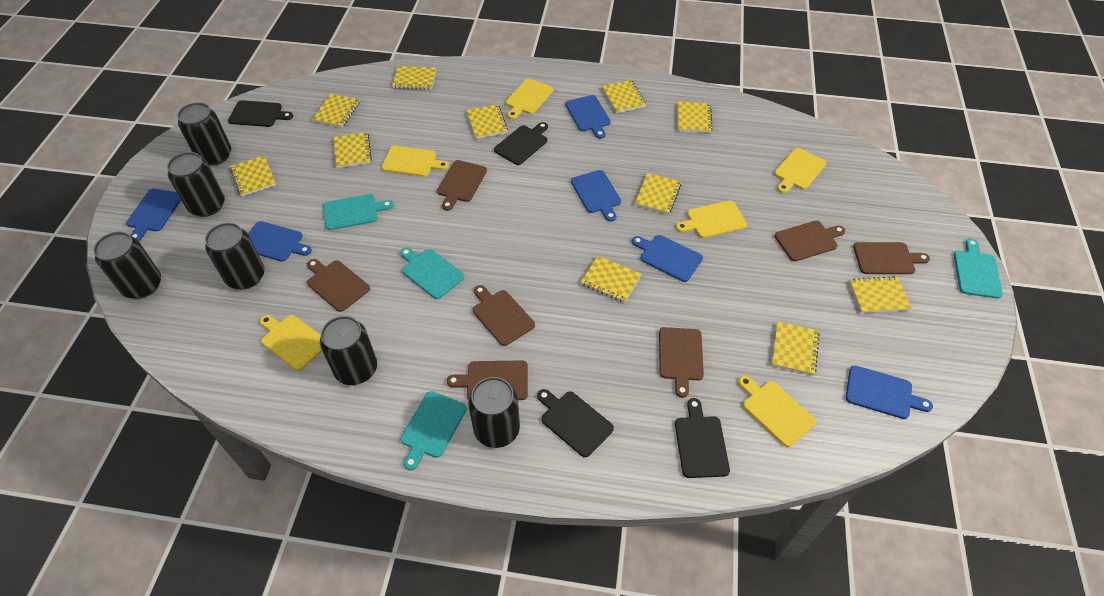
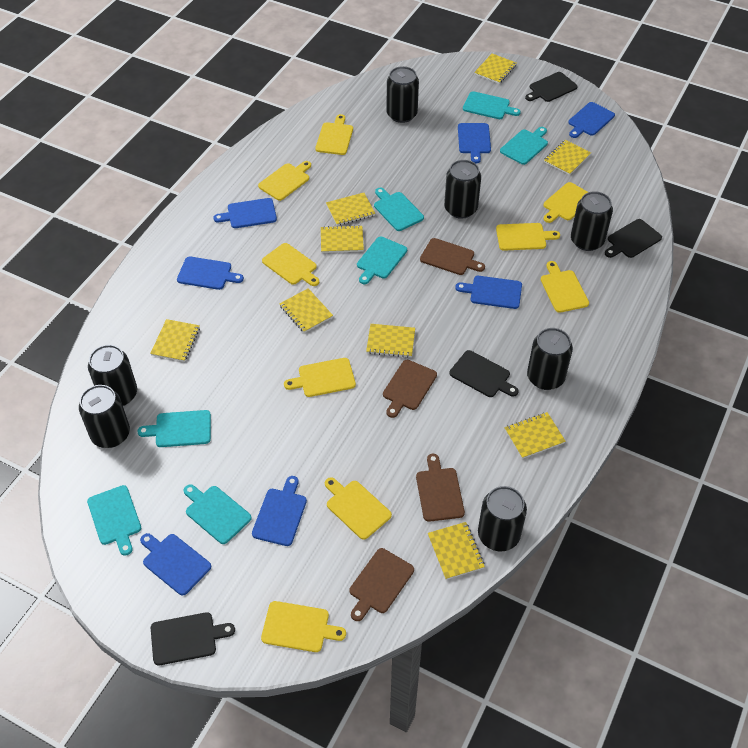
black can: [94,232,161,299] [167,152,225,217] [177,102,231,166] [205,223,265,290] [320,316,377,385] [468,377,520,448] = 6 -> [79,385,130,448] [88,345,137,406] [386,66,419,123] [444,160,481,219] [478,486,527,551] [527,328,573,390] [571,191,613,251] = 7
blue cutting board: [126,189,181,241] [248,221,312,262] [565,95,611,139] [571,170,621,222] [632,235,703,282] [846,365,933,419] = 6 -> [140,533,211,595] [177,257,244,290] [213,198,277,228] [252,476,307,546] [455,276,522,309] [458,123,491,163] [568,102,615,138] = 7
brown cutting board: [307,259,370,312] [437,160,487,211] [447,360,528,400] [473,285,535,346] [659,327,704,398] [775,221,845,261] [853,242,930,274] = 7 -> [350,548,414,621] [383,360,437,418] [416,454,465,522] [420,238,485,275] = 4
turquoise cutting board: [323,194,394,230] [400,247,464,299] [400,391,467,471] [954,239,1003,299] = 4 -> [87,485,141,556] [137,410,211,447] [184,484,252,544] [357,237,407,284] [374,188,424,231] [463,91,521,119] [500,127,548,165] = 7
yellow cutting board: [260,315,322,371] [382,145,449,177] [506,79,553,119] [676,201,747,238] [738,376,816,447] [774,148,827,193] = 6 -> [258,161,311,201] [261,601,346,652] [262,243,319,286] [284,358,356,397] [315,114,353,155] [325,477,392,540] [496,223,560,251] [541,261,589,313] [543,182,588,223] = 9
yellow notebook: [230,155,276,196] [312,94,360,128] [334,132,372,168] [392,66,436,90] [467,104,508,139] [581,256,641,303] [602,80,646,113] [635,173,681,214] [678,101,713,133] [772,321,819,375] [849,276,911,313] = 11 -> [150,319,200,362] [280,288,333,333] [321,225,364,253] [326,193,375,226] [366,324,415,358] [428,522,485,580] [474,54,516,84] [505,412,566,459] [544,140,591,175] = 9

